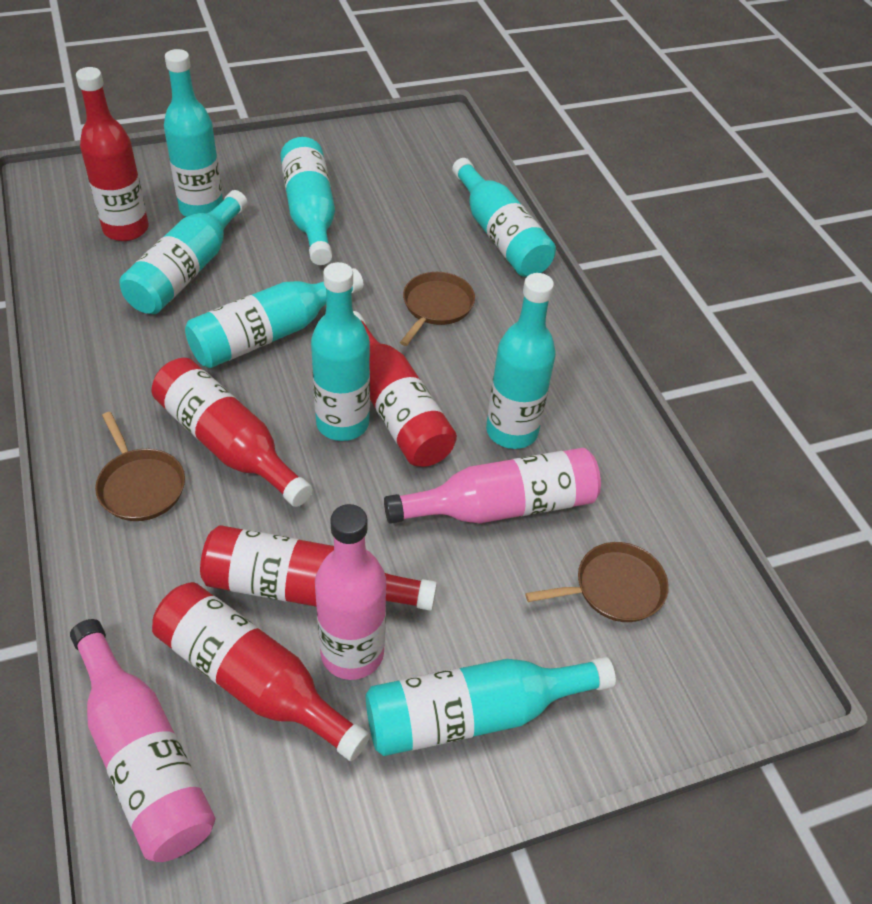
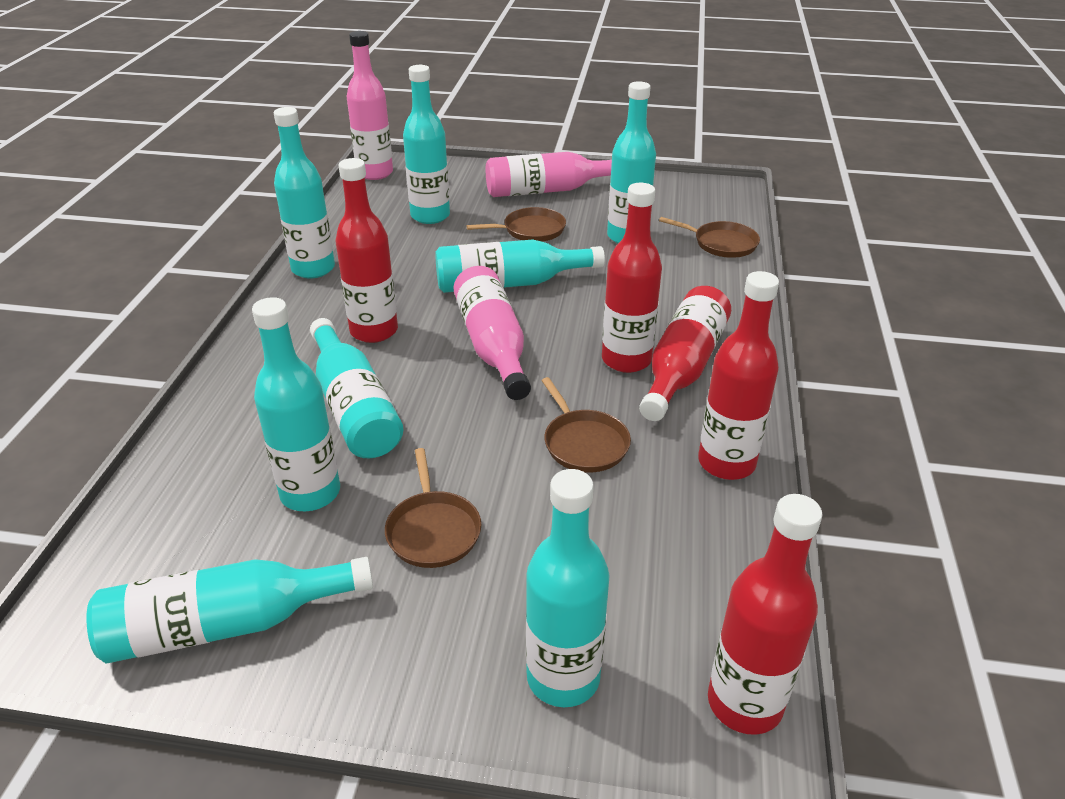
brown pan: [95,412,185,521] [400,272,475,346] [525,542,669,622] = 3 -> [385,448,482,568] [466,207,566,242] [541,377,631,472] [659,217,760,258] = 4

